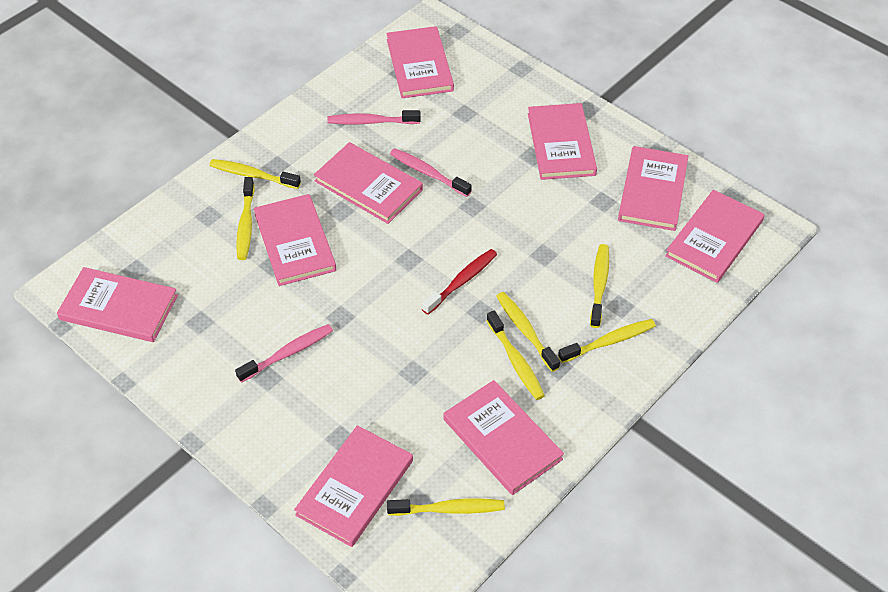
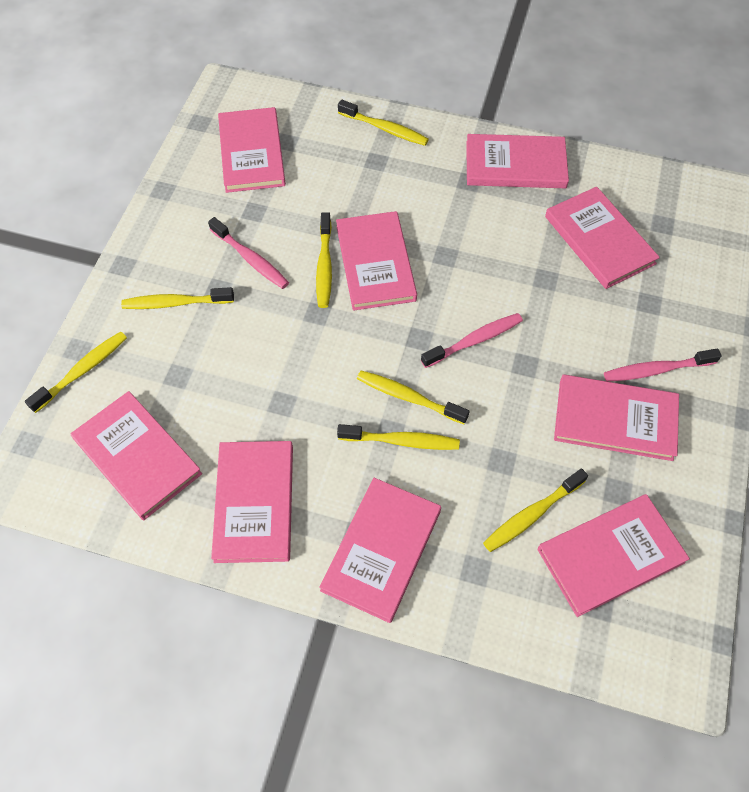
red toothbrush: [422,249,497,315] = 1 -> none = 0

